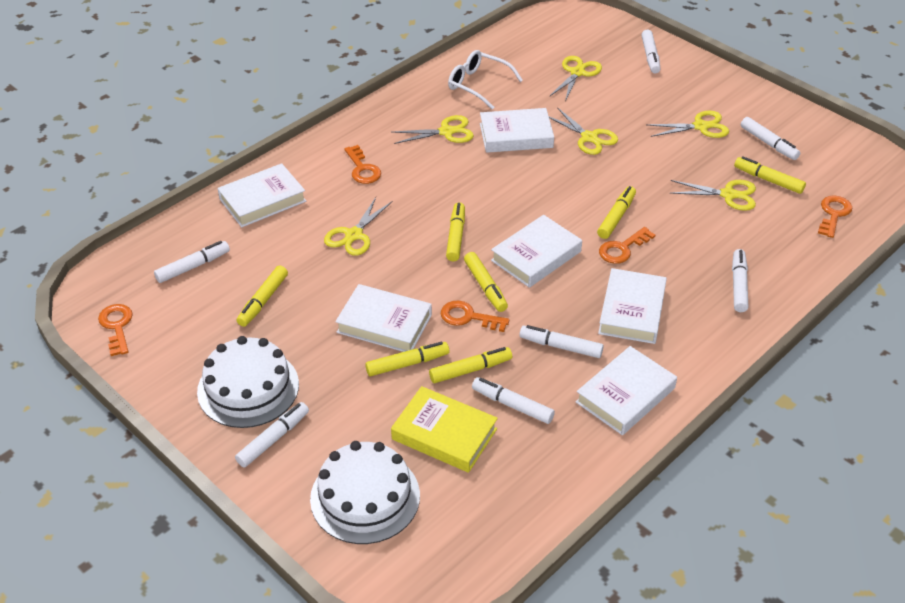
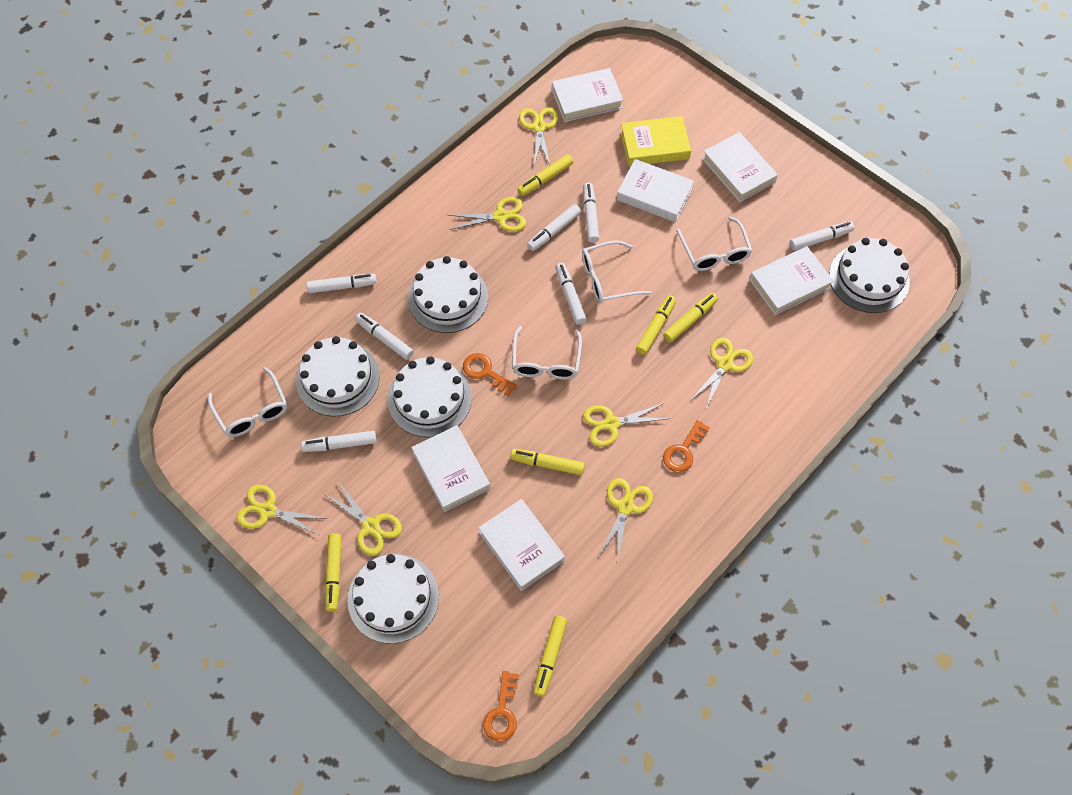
orange key: [98,304,133,356] [344,145,381,184] [441,301,509,332] [599,227,655,264] [818,195,852,238] = 5 -> [463,353,517,396] [483,671,519,742] [663,420,710,472] = 3
white cake: [197,336,299,428] [310,441,420,544] = 2 -> [296,336,380,417] [348,554,439,644] [388,356,472,438] [408,256,488,333] [829,238,910,313] = 5
white glasses: [448,50,523,109] = 1 -> [208,367,287,437] [512,326,582,380] [582,240,652,303] [676,216,752,271] = 4
yellow marker: [236,265,288,327] [365,342,450,376] [429,347,512,383] [446,202,465,261] [464,252,508,312] [597,186,636,239] [734,156,806,194] = 7 -> [325,533,342,612] [510,449,585,475] [517,154,573,196] [533,616,567,697] [636,295,676,355] [663,293,718,342] = 6
yellow scissors: [324,197,392,256] [392,115,474,144] [549,107,618,155] [550,56,602,102] [646,110,729,138] [670,180,756,211] = 6 -> [237,485,324,535] [324,481,402,556] [449,197,526,232] [519,107,558,166] [583,403,670,447] [599,478,653,561] [690,338,753,409] = 7

